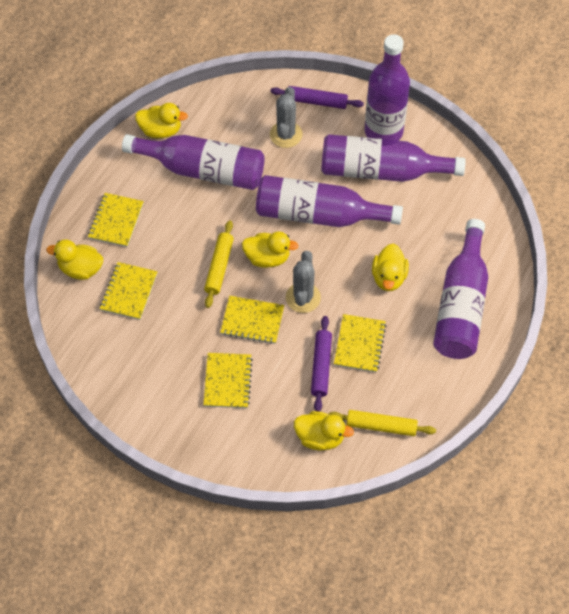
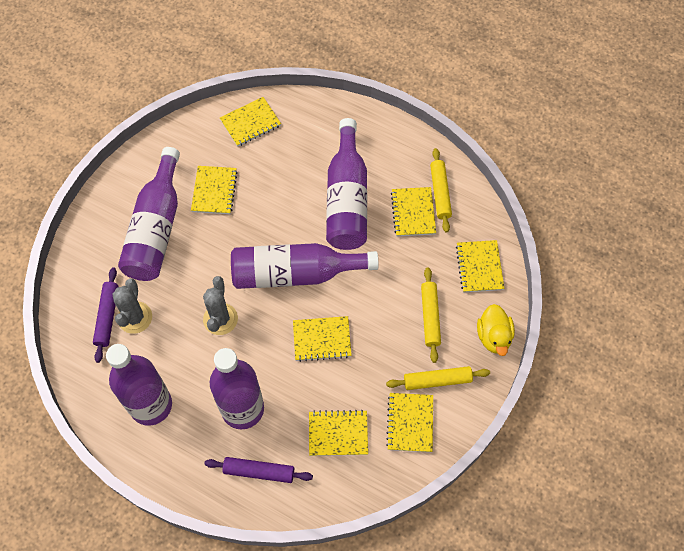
yellow duck: [46,240,103,280] [135,103,188,138] [242,231,298,268] [294,411,354,450] [372,244,409,291] = 5 -> [477,304,515,356] = 1
yellow notebook: [88,193,144,247] [100,262,158,320] [203,353,253,408] [220,296,284,344] [334,314,386,372] = 5 -> [191,166,238,214] [220,97,281,147] [293,316,352,362] [309,410,368,456] [386,393,433,452] [391,187,436,236] [456,240,505,292] = 7
yellow rolling pin: [204,220,234,308] [329,410,436,436] = 2 -> [386,366,490,390] [421,267,441,363] [430,148,452,232] = 3

